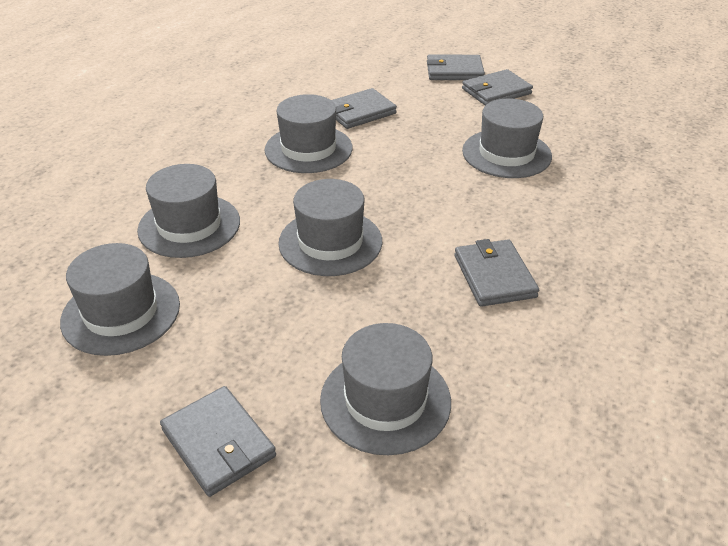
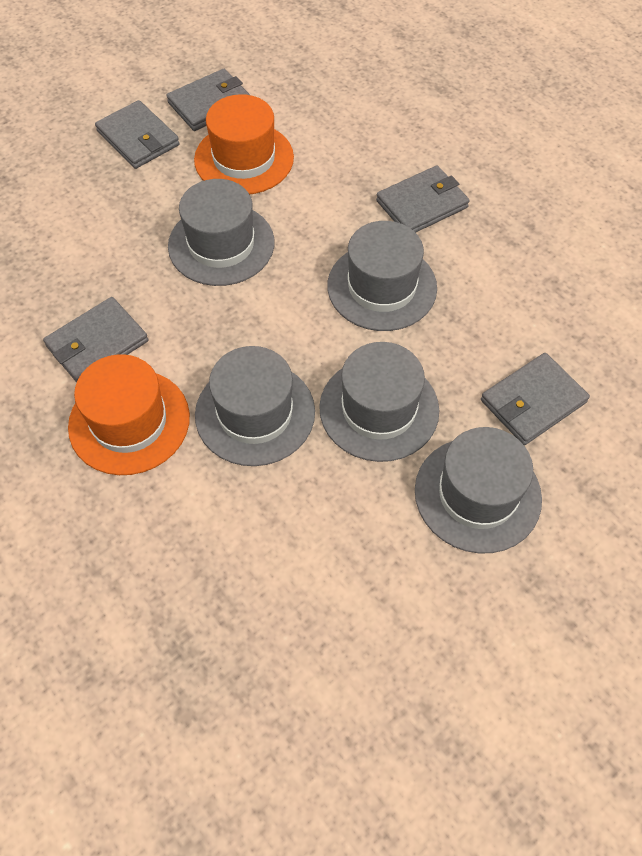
grey hat: [60,243,180,356] [137,164,240,258] [265,94,353,173] [278,179,382,276] [320,323,451,455] [462,99,552,178] = 6 -> [168,179,274,286] [195,346,315,466] [319,342,439,462] [327,221,437,331] [415,427,542,554] = 5
orange hat: none = 0 -> [68,354,190,475] [194,94,294,194] = 2

